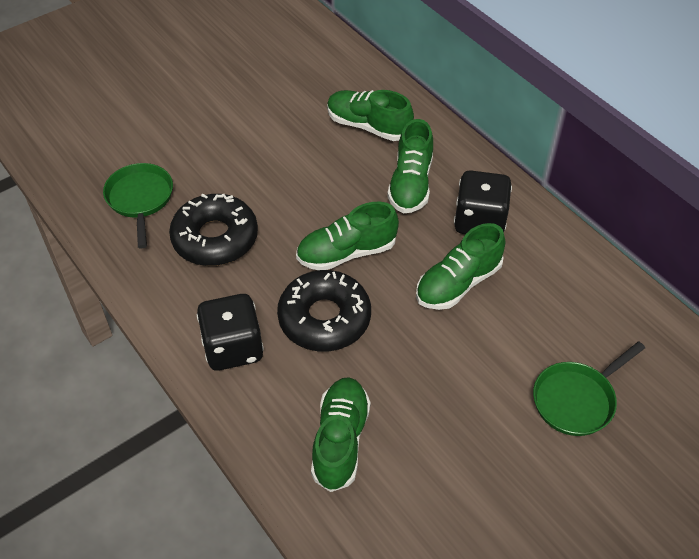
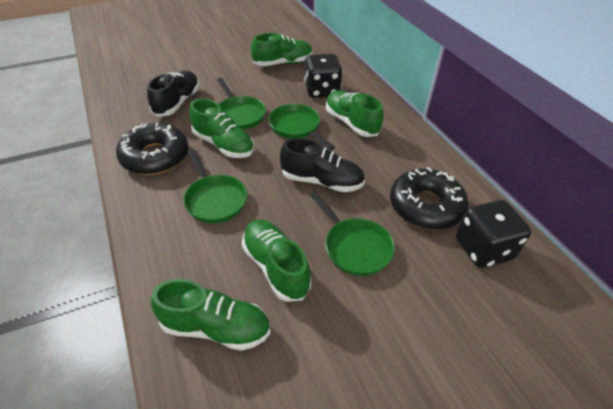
black shoe: none = 0 -> [147,71,199,116] [280,138,365,192] = 2
green pan: [103,163,173,249] [533,341,645,436] = 2 -> [183,150,247,223] [217,78,266,129] [268,104,335,150] [310,192,395,276] = 4

